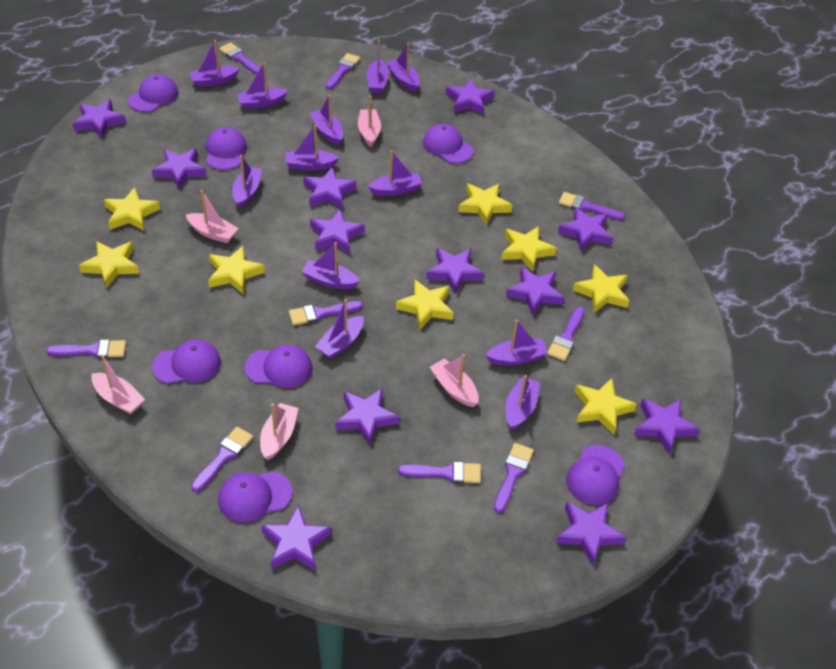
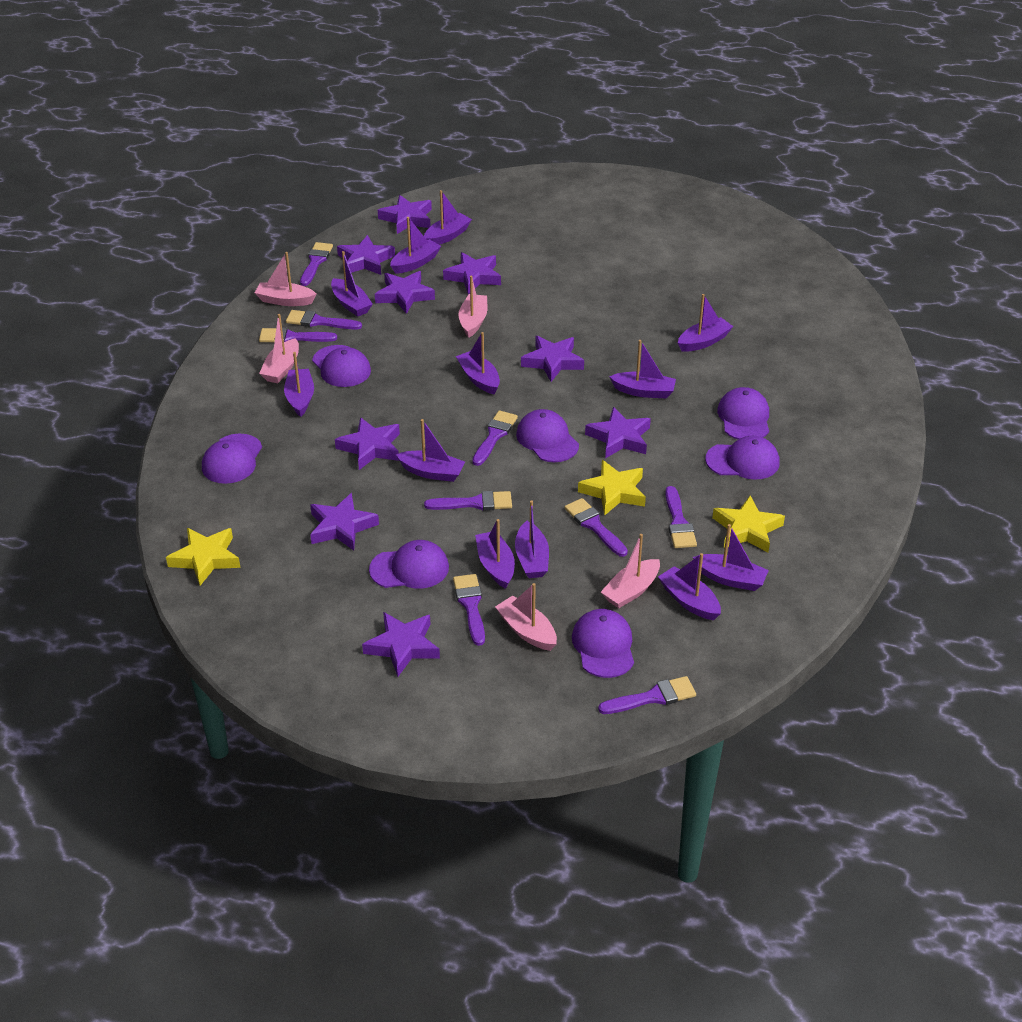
purple star: [72,99,126,138] [152,149,207,189] [261,505,332,571] [303,167,356,209] [310,209,365,254] [335,388,399,445] [426,248,484,295] [446,79,494,115] [506,267,564,315] [556,502,626,566] [558,207,613,251] [634,398,699,454] = 12 -> [310,493,379,551] [335,417,400,470] [337,235,395,275] [362,612,440,677] [375,271,435,314] [378,195,432,234] [443,252,501,294] [521,336,584,382] [585,407,651,458] = 9
yellow star: [79,241,139,288] [104,187,160,231] [208,246,265,294] [396,280,454,329] [458,184,512,226] [501,226,557,272] [573,265,630,313] [575,378,637,434] = 8 -> [166,528,241,586] [578,460,646,516] [712,495,785,552] = 3

